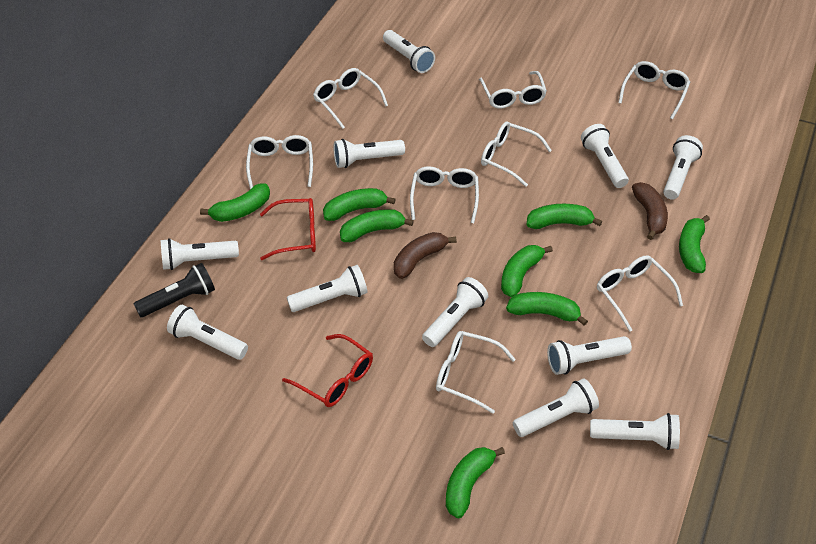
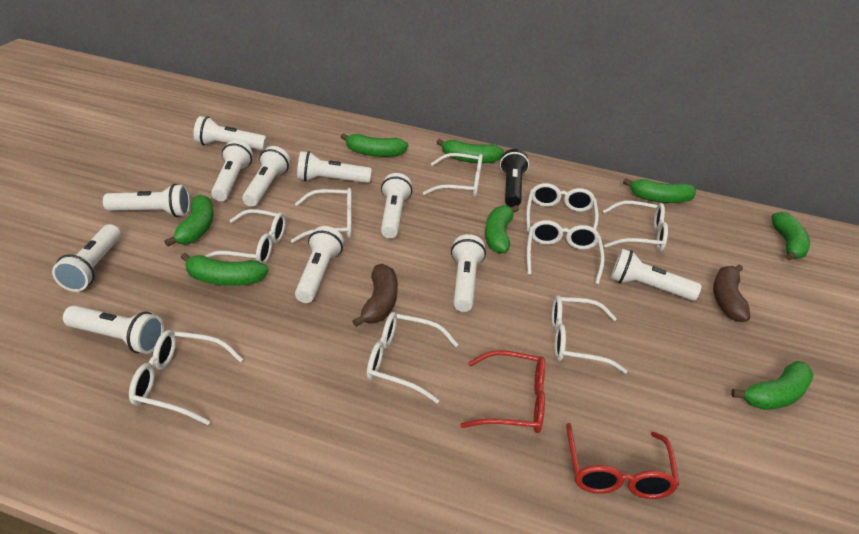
white glasses: [246,135,313,189] [313,68,388,129] [410,166,479,223] [436,331,516,414] [479,71,547,109] [481,121,552,187] [597,255,683,332] [618,61,690,119] = 8 -> [129,330,243,425] [205,209,286,264] [291,188,352,243] [367,312,459,403] [423,153,483,198] [526,183,599,232] [527,220,605,284] [552,295,628,374] [603,201,668,252] = 9

